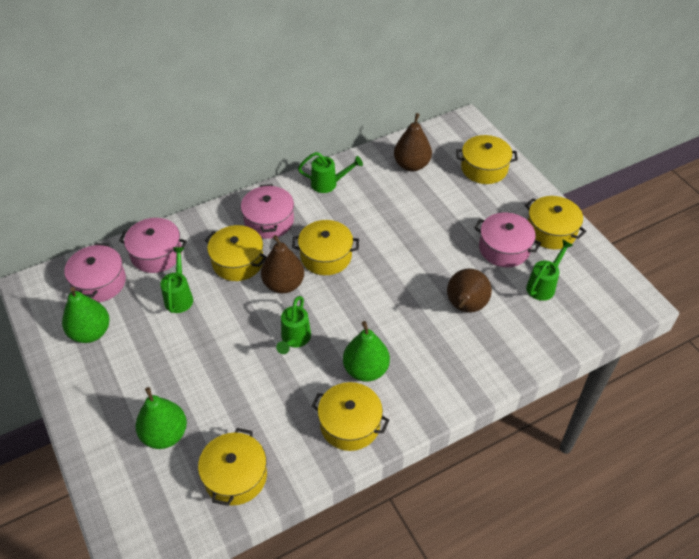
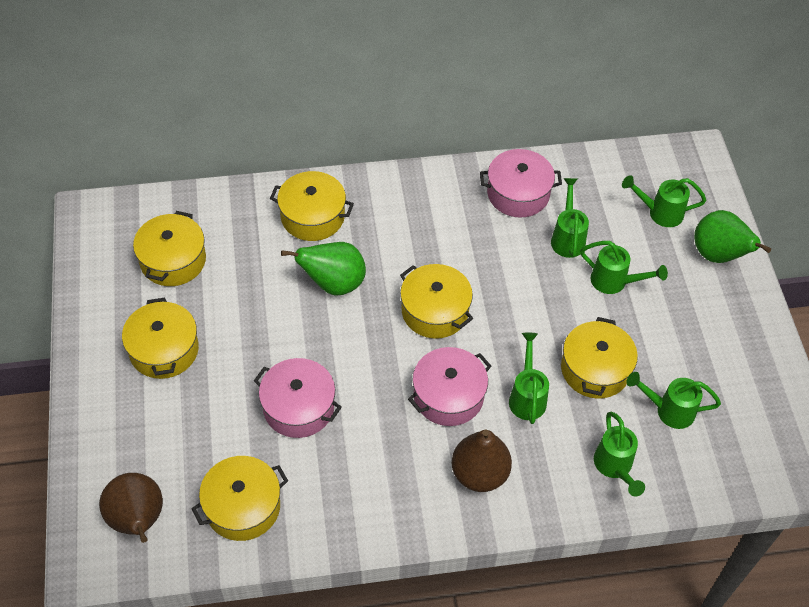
brown pear: [261,235,304,294] [394,113,432,171] [447,269,492,313] = 3 -> [99,473,163,543] [452,430,512,492] = 2
green pear: [62,287,110,343] [135,387,187,449] [343,321,390,382] = 3 -> [281,242,366,296] [694,210,771,263] = 2
green watering can: [160,247,193,313] [276,296,311,354] [298,152,363,193] [526,239,573,301] = 4 -> [509,333,549,424] [551,178,589,258] [580,241,668,294] [594,412,645,496] [622,175,706,227] [626,372,721,429] = 6
pink pot: [64,243,126,302] [119,218,187,273] [241,184,294,239] [474,213,541,267] = 4 -> [254,358,342,438] [408,347,491,426] [480,149,562,218] = 3

